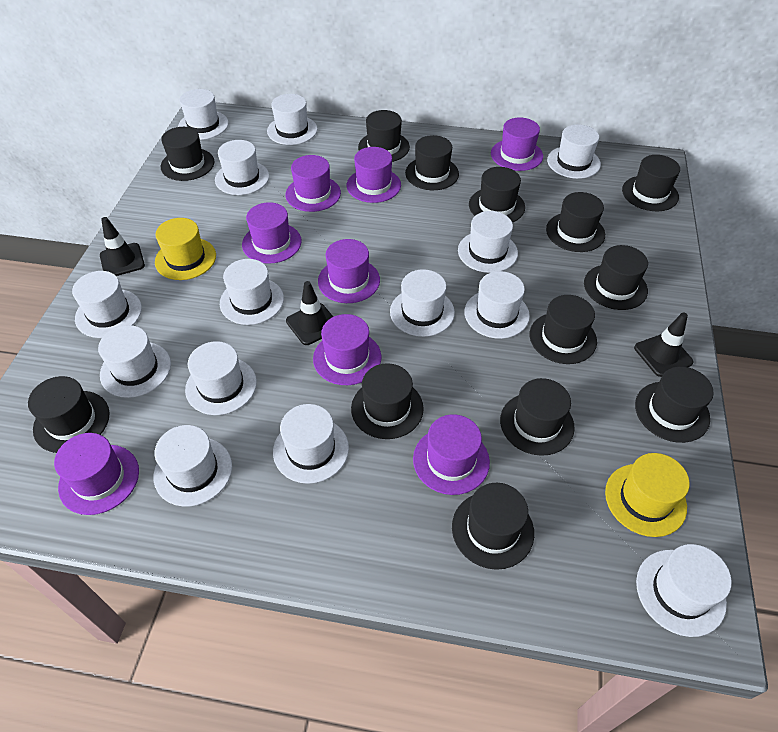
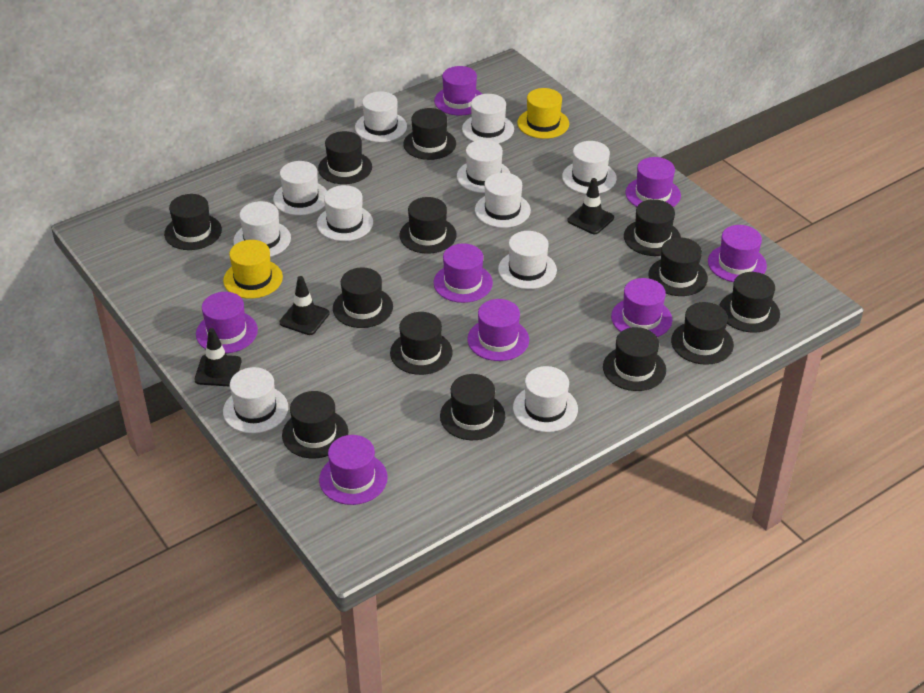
white hat: [72,271,142,338] [98,325,171,398] [154,425,232,506] [178,89,229,140] [185,341,257,415] [215,140,269,195] [220,259,284,325] [267,94,317,145] [273,404,349,484] [390,269,455,337] [458,211,518,273] [464,271,530,339] [547,125,601,179] [636,544,732,637] = 14 -> [223,367,288,434] [233,201,291,257] [273,161,327,215] [317,185,373,241] [355,91,407,142] [457,140,511,193] [462,94,514,143] [475,173,531,228] [498,231,557,289] [513,366,578,432] [562,141,617,194] = 11

